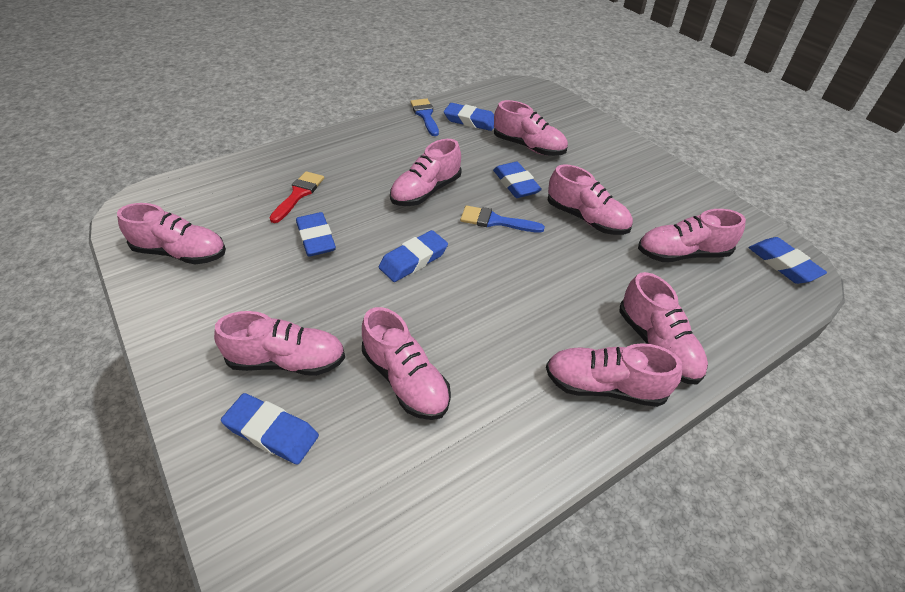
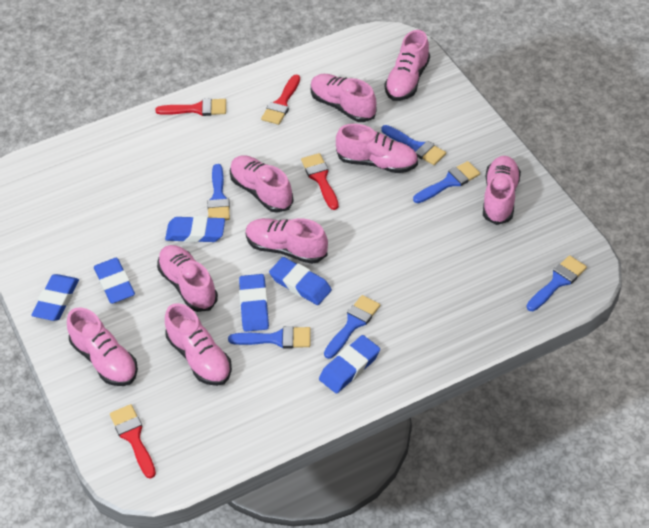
blue brush: [410,98,439,136] [460,206,545,233] = 2 -> [207,164,230,220] [228,326,311,349] [324,295,380,359] [381,125,446,165] [413,161,480,203] [526,255,587,311] = 6
red brush: [269,171,324,223] = 1 -> [110,404,156,479] [155,98,226,116] [261,75,300,125] [301,153,339,210] = 4

